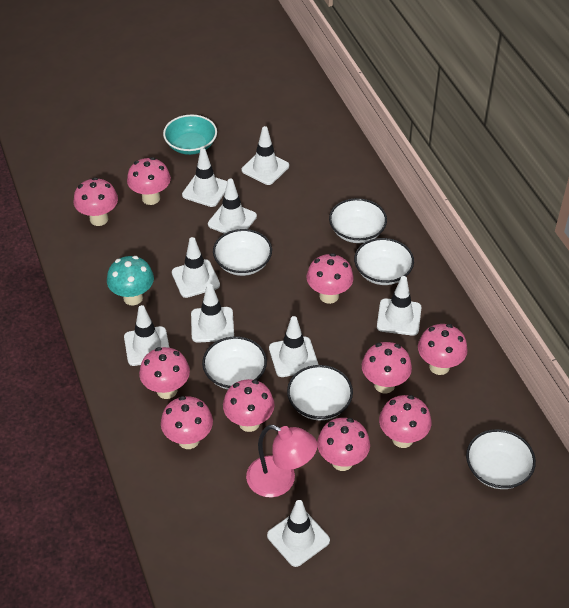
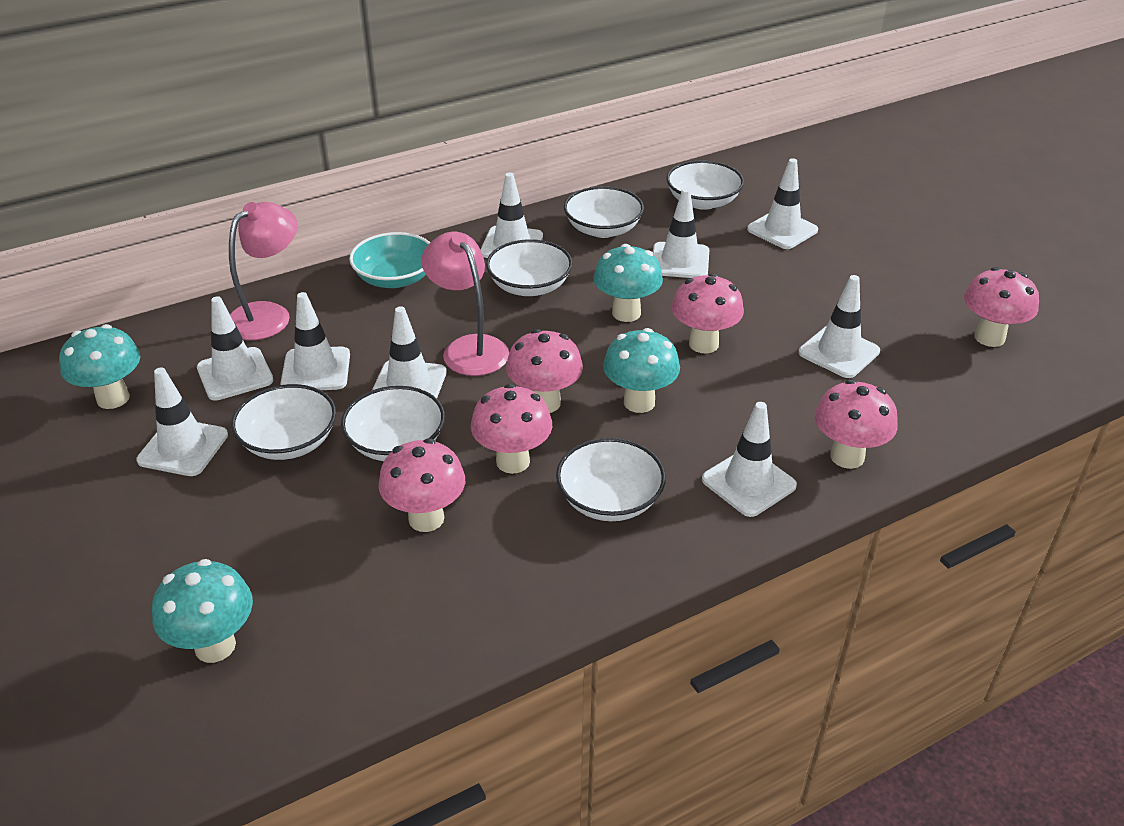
pink lamp: [246,425,318,498] = 1 -> [229,202,297,340] [422,232,509,376] = 2
pink mushroom: [74,177,118,226] [127,157,171,205] [139,347,190,399] [161,396,213,449] [223,379,275,432] [306,253,354,304] [317,418,370,471] [362,342,412,393] [379,395,431,448] [418,324,468,375] = 10 -> [378,438,465,532] [471,384,552,474] [506,329,583,413] [672,273,744,353] [815,379,898,469] [964,267,1039,347] = 6
turquoise mushroom: [107,256,154,305] = 1 -> [59,324,141,409] [152,559,253,663] [593,244,663,322] [603,328,680,413] = 4

